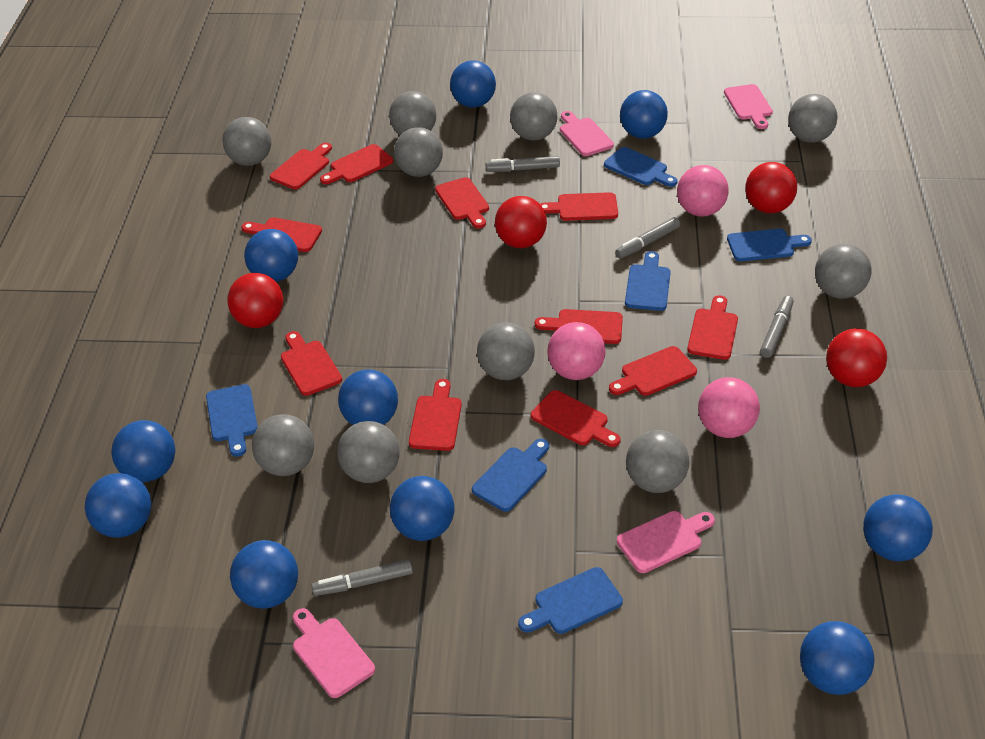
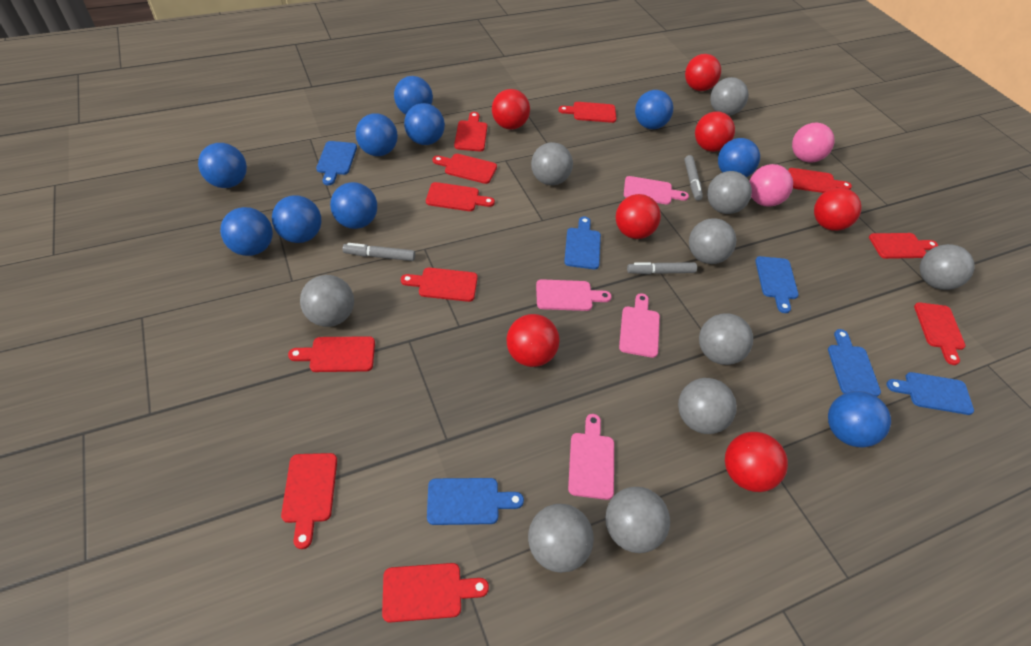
grey marker: [311,559,413,596] [486,156,560,172] [615,217,680,258] [760,295,794,358] = 4 -> [343,243,415,261] [627,262,697,274] [684,155,703,201] = 3
pink ball: [548,322,606,380] [677,165,729,216] [698,377,760,438] = 3 -> [749,164,793,207] [792,123,835,163] = 2
red ball: [227,273,284,328] [495,196,547,248] [745,162,797,213] [826,329,887,387] = 4 -> [492,89,530,130] [506,314,559,367] [616,194,661,239] [685,54,721,91] [695,111,735,152] [725,432,788,492] [814,188,862,231] = 7

